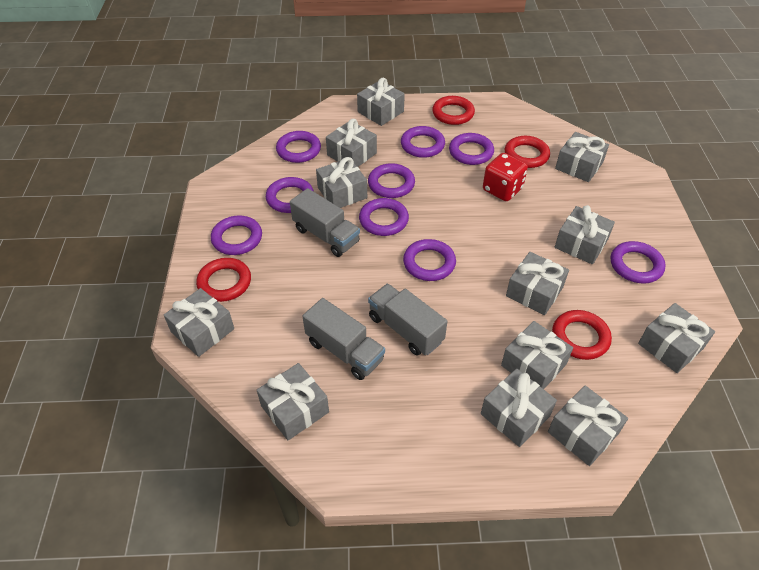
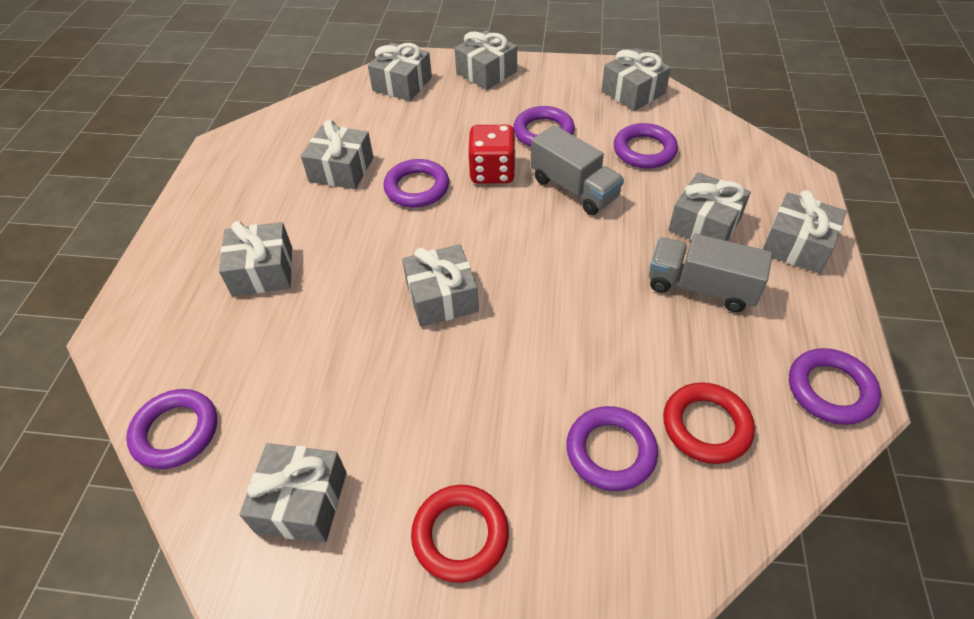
grey gift: [164,288,234,357] [257,363,329,440] [316,157,367,208] [326,119,377,167] [357,78,405,126] [481,368,557,447] [501,321,573,389] [506,252,569,315] [548,386,628,466] [555,132,609,182] [555,205,615,264] [638,303,715,373] = 12 -> [219,221,292,296] [239,443,346,543] [301,119,374,189] [368,43,432,101] [402,244,479,327] [455,30,517,90] [601,48,671,111] [668,172,751,241] [763,190,847,274] = 9
grey truck: [290,188,360,257] [302,298,385,380] [368,283,447,355] = 3 -> [531,125,624,215] [649,234,773,312] = 2
purple ring: [211,216,262,255] [266,177,314,213] [276,131,321,163] [359,198,409,236] [368,163,415,198] [401,126,445,158] [403,239,456,281] [449,133,494,165] [611,241,666,283] = 9 -> [126,389,217,469] [384,159,449,208] [513,106,575,147] [566,406,658,491] [614,123,678,169] [789,348,881,425] = 6
red ring: [196,258,251,302] [432,96,475,125] [505,136,550,168] [552,310,612,360] = 4 -> [411,485,509,583] [663,382,755,464] = 2

